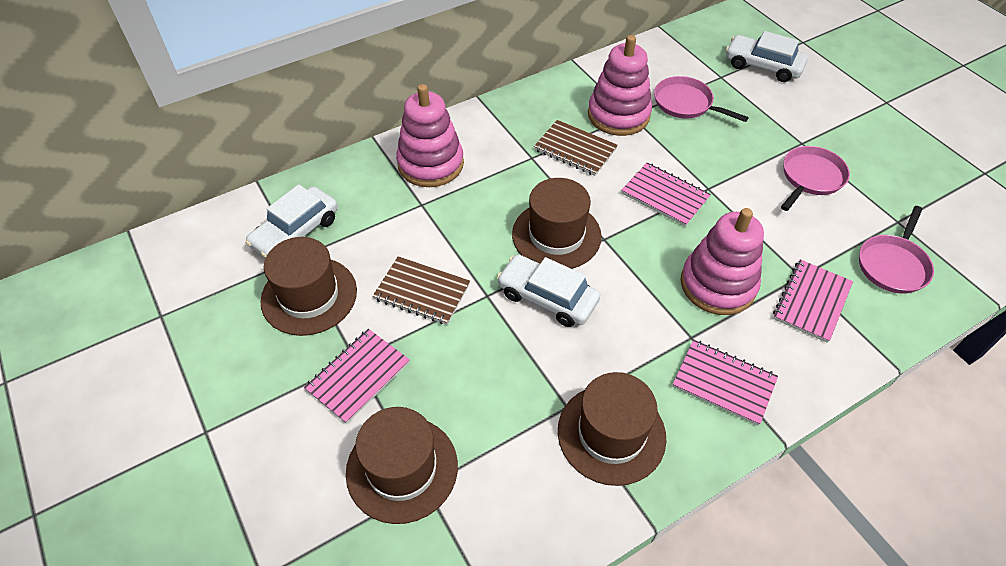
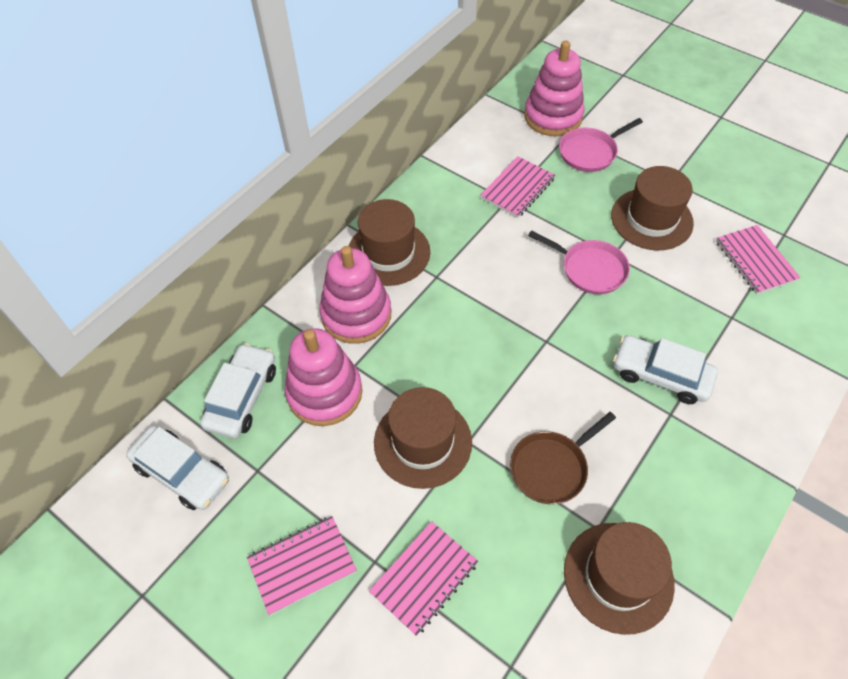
brown notebook: [373,256,470,325] [534,120,618,176] = 2 -> none = 0
brown pan: none = 0 -> [510,412,616,504] = 1
pink pan: [654,76,749,122] [781,146,850,211] [859,206,934,294] = 3 -> [528,230,630,294] [559,118,643,172] = 2

